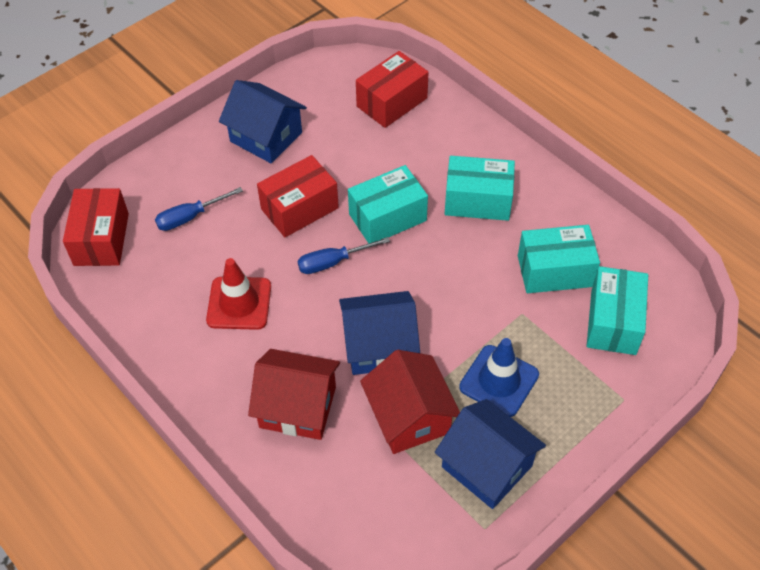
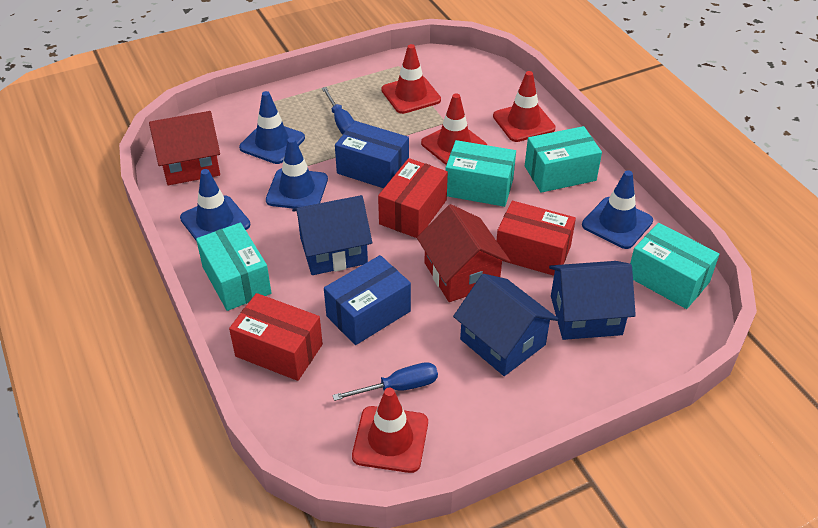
blue box: none = 0 -> [324,255,411,345] [335,121,409,188] = 2
blue traffic cone: [459,338,539,417] = 1 -> [180,169,250,240] [239,91,305,164] [266,137,328,209] [582,170,653,249] = 4
red traffic cone: [206,258,271,330] = 1 -> [352,388,428,473] [381,44,441,114] [421,93,487,165] [493,71,556,142] = 4

